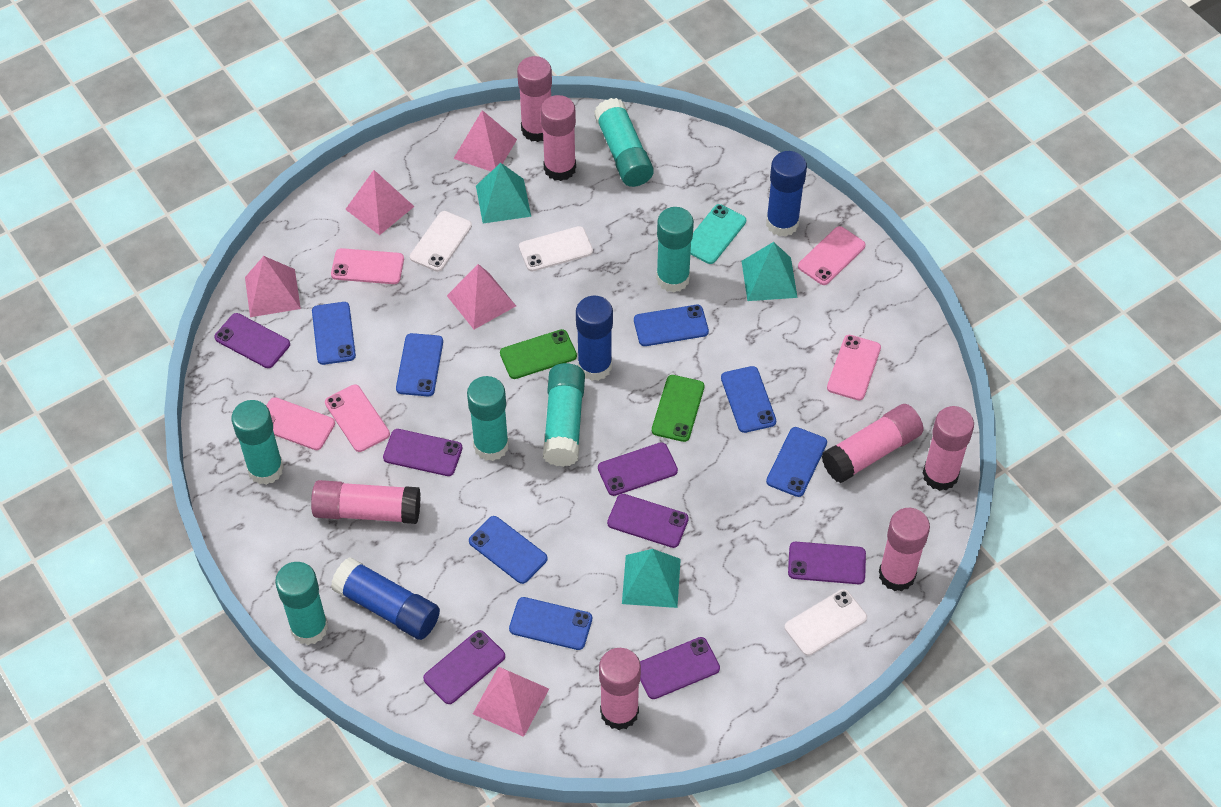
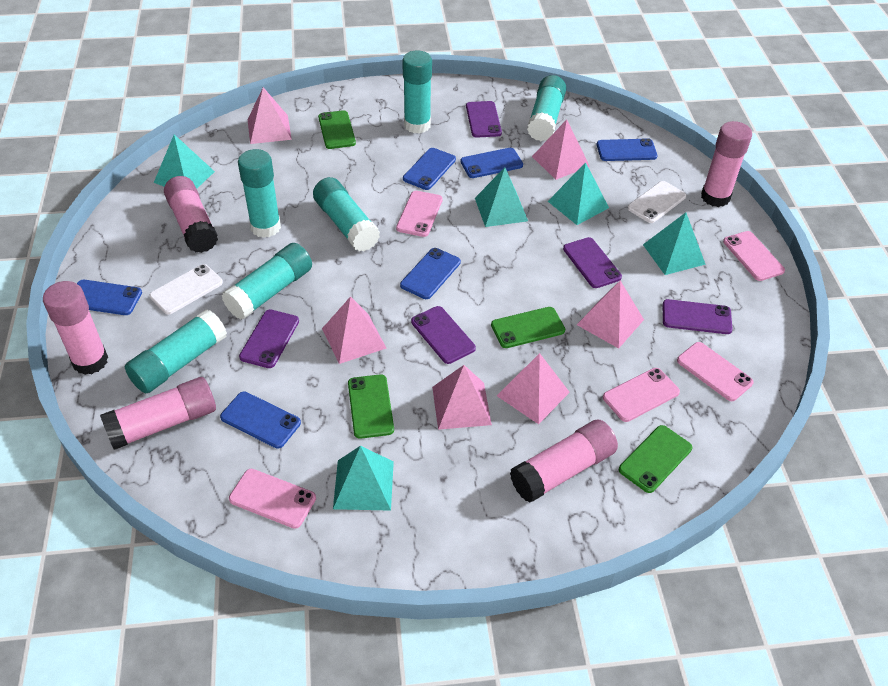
blue glue stick: [331,557,440,640] [576,296,613,381] [766,151,807,237] = 3 -> none = 0
blue phone: [312,302,356,365] [396,333,443,396] [469,516,547,584] [509,597,592,650] [634,305,709,346] [721,366,776,433] [766,427,827,497] = 7 -> [77,280,142,315] [220,392,301,449] [400,248,461,299] [403,148,456,190] [460,148,523,178] [597,138,657,161] = 6
green phone: [500,329,577,379] [652,375,705,442] = 2 -> [318,110,356,149] [348,374,394,439] [491,307,565,348] [619,425,692,493] = 4
pink glue stick: [311,480,421,524] [517,56,552,142] [541,95,576,181] [599,648,641,730] [822,404,924,483] [879,508,930,591] [922,406,974,491] = 7 -> [43,281,108,375] [100,377,216,450] [164,176,218,253] [510,420,618,503] [701,121,752,207] = 5
pink pyramid: [245,256,301,317] [345,170,415,235] [447,264,516,329] [453,110,517,171] [473,667,549,737] = 5 -> [248,87,292,144] [322,296,387,364] [432,365,492,430] [497,353,570,424] [532,119,590,180] [577,280,644,349] = 6
purple phone: [214,313,290,368] [383,429,462,476] [423,630,505,704] [598,442,678,496] [607,494,689,548] [640,637,720,699] [788,542,866,584] = 7 -> [239,310,299,368] [411,306,476,364] [466,101,502,138] [563,237,622,288] [663,299,733,334] = 5
turquoise phone: [690,204,746,264] = 1 -> none = 0
turquoise pyramid: [476,163,531,223] [622,549,681,608] [742,242,798,301] = 3 -> [154,135,215,189] [333,446,394,511] [475,167,528,227] [548,162,609,225] [643,213,706,275] = 5
white phone: [410,211,472,272] [519,226,593,271] [785,589,867,656] = 3 -> [150,264,223,314] [628,181,686,223] = 2

